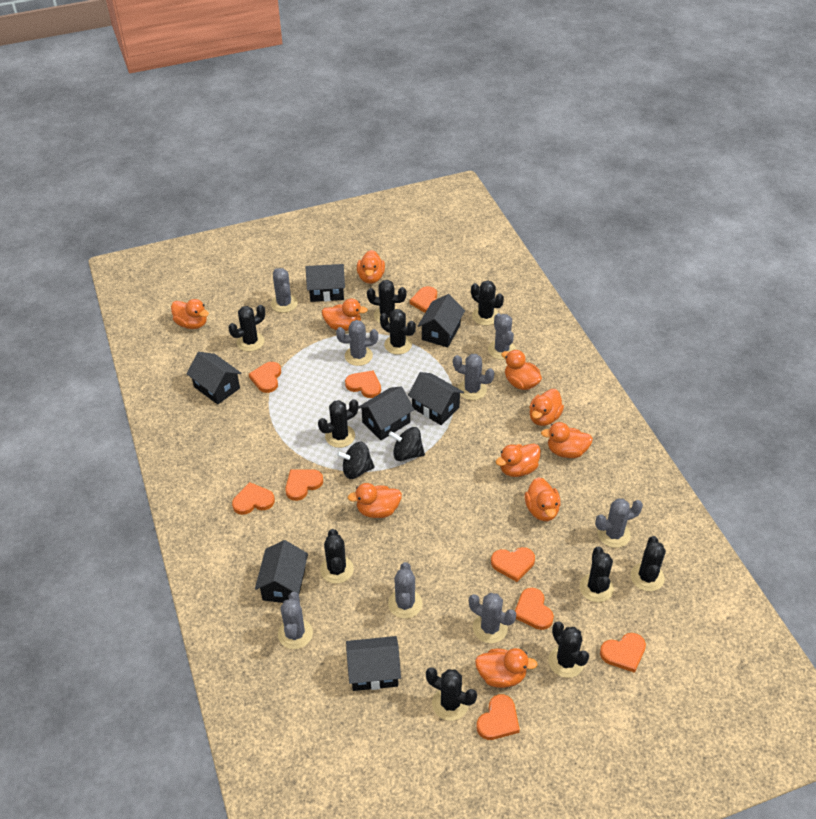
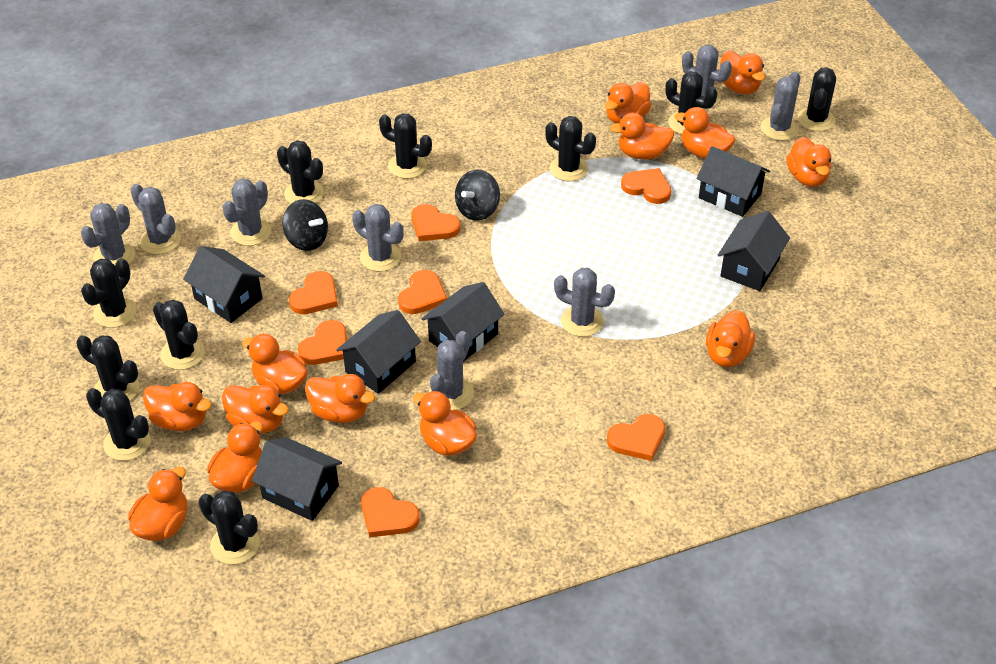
black house: [187,352,242,405] [255,540,308,603] [306,264,345,302] [346,636,401,691] [358,386,414,440] [408,372,464,425] [418,294,465,347] = 7 -> [183,246,265,323] [252,437,342,521] [336,310,421,394] [421,282,505,362] [696,146,770,217] [718,211,790,291] = 6
orange duck: [171,299,209,329] [322,299,368,331] [348,483,402,518] [357,250,385,284] [475,648,538,688] [496,443,541,477] [501,350,542,390] [525,477,560,521] [529,389,564,426] [541,422,593,458] = 10 -> [128,467,187,541] [143,382,212,431] [207,421,263,493] [222,385,289,434] [242,334,307,394] [305,374,375,423] [413,391,477,456] [605,82,651,123] [609,113,674,159] [675,107,735,159] [706,310,755,367] [719,51,765,95] [786,137,832,187] = 13
orange heart: [232,482,275,515] [249,362,281,393] [285,469,323,501] [345,370,381,398] [410,286,437,313] [476,694,520,740] [491,547,535,582] [515,588,554,630] [600,633,646,673] = 9 -> [289,271,338,314] [298,320,347,365] [361,487,420,537] [398,270,447,314] [411,204,460,241] [607,414,665,461] [621,168,671,204] = 7

